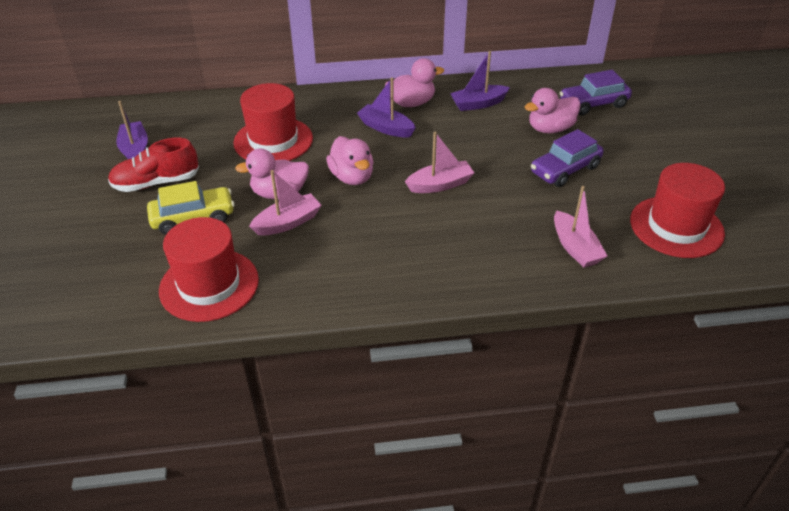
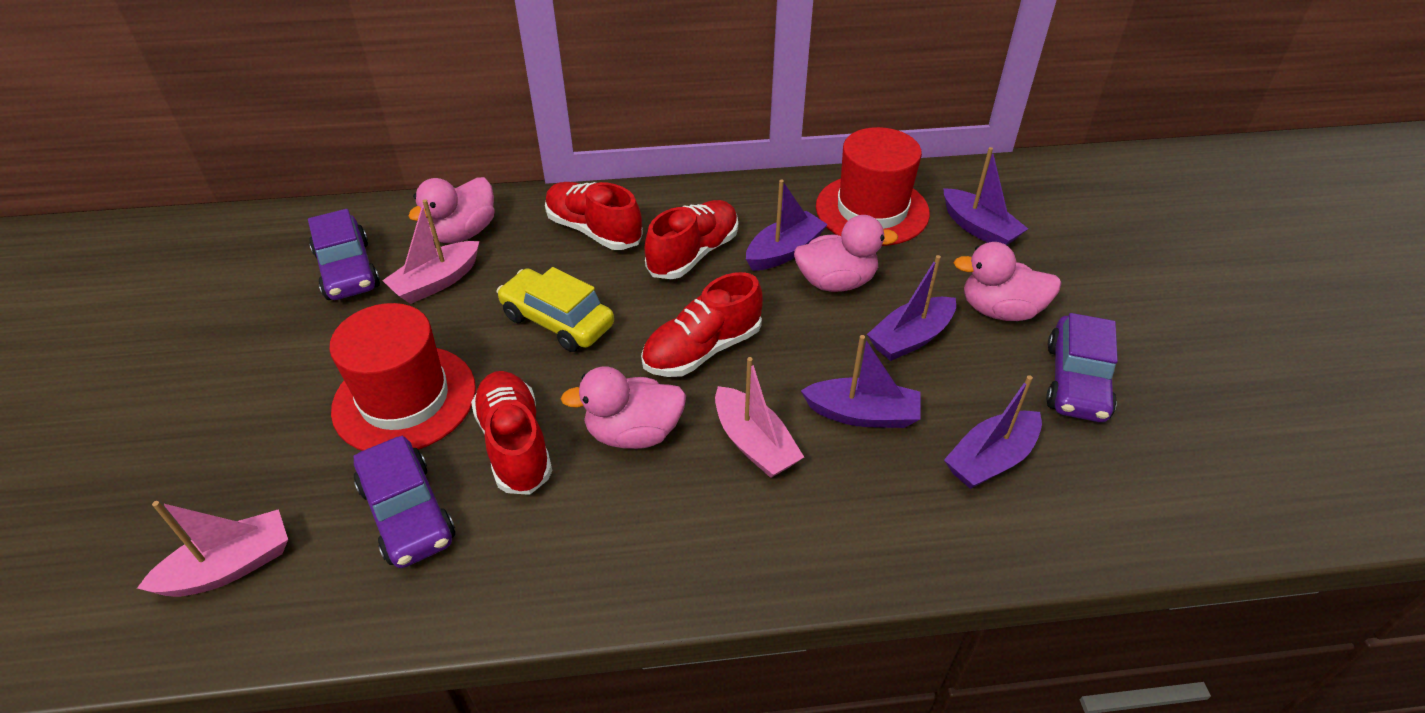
purple boat: [116,101,148,159] [357,77,416,137] [450,51,510,111] = 3 -> [746,180,828,271] [801,335,920,428] [867,255,956,361] [943,147,1028,245] [944,375,1042,489] = 5
purple car: [531,129,603,187] [560,70,632,115] = 2 -> [308,209,380,300] [353,436,455,568] [1046,313,1118,422] = 3
red hat: [159,217,259,322] [233,83,313,161] [630,163,725,258] = 3 -> [329,303,476,451] [816,127,930,246] = 2
red shoe: [108,138,199,192] = 1 -> [471,371,553,495] [545,182,643,250] [641,272,763,377] [645,200,738,279] = 4

